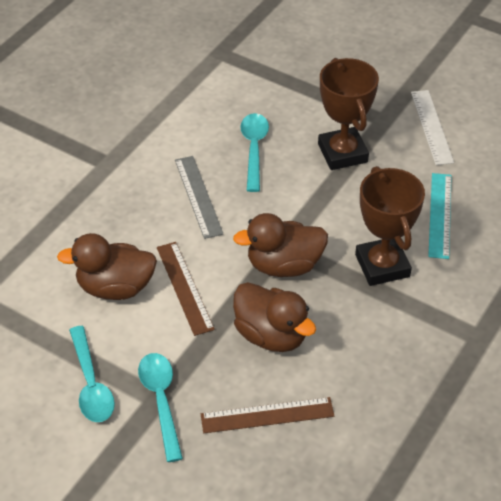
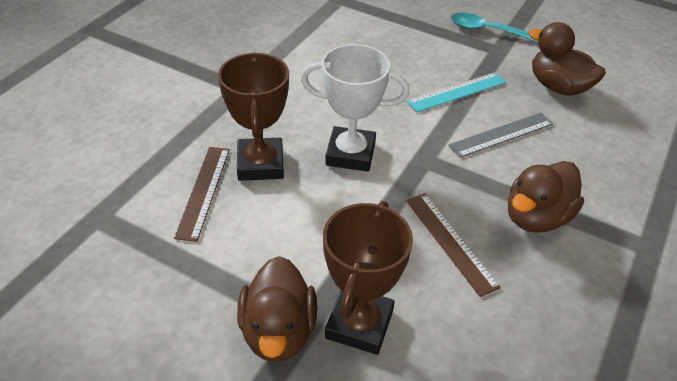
turquoise spoon: [69,326,115,422] [138,353,183,462] [240,113,269,192] = 3 -> [451,13,538,42] = 1
white ruler: [411,90,454,165] = 1 -> none = 0
white trophy: none = 0 -> [301,44,410,172] = 1

